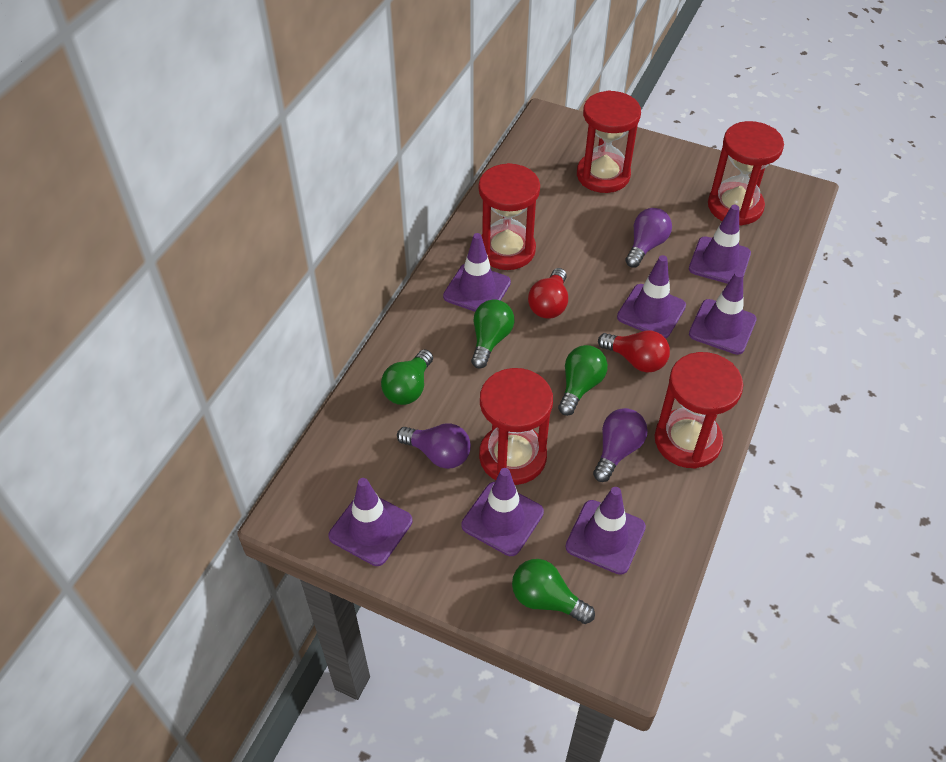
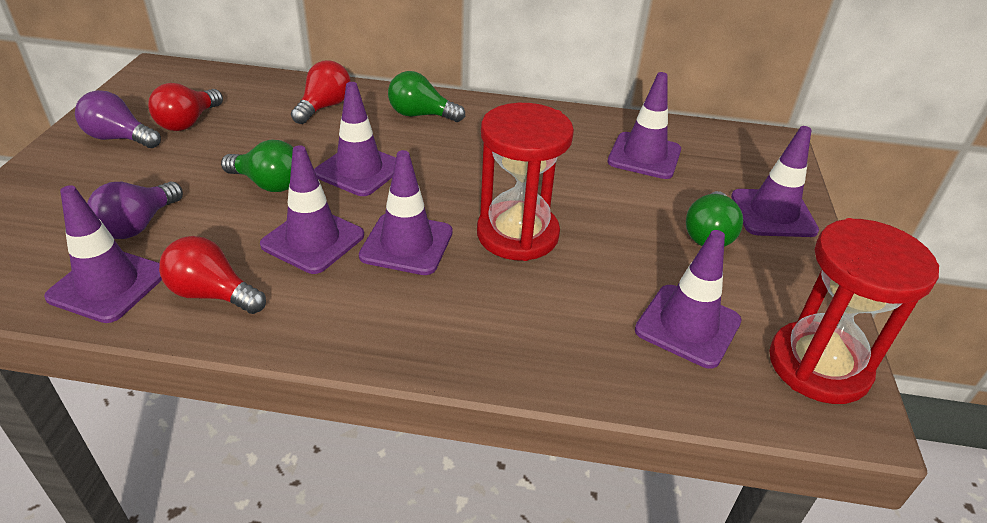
green light bulb: [381,349,433,405] [471,299,514,369] [512,559,595,624] [558,345,608,416] = 4 -> [221,139,294,192] [388,71,465,122] [686,191,743,247] = 3
purple light bulb: [397,423,471,469] [593,408,648,482] [625,208,672,267] = 3 -> [75,90,161,148] [87,181,183,239] = 2
red hourglass: [479,163,540,270] [479,368,553,485] [577,90,641,193] [655,352,743,468] [708,121,784,226] = 5 -> [477,103,574,261] [769,218,939,404] = 2
red light bulb: [528,268,568,319] [598,331,670,372] = 2 -> [148,83,223,131] [159,236,266,314] [291,60,351,124] = 3

